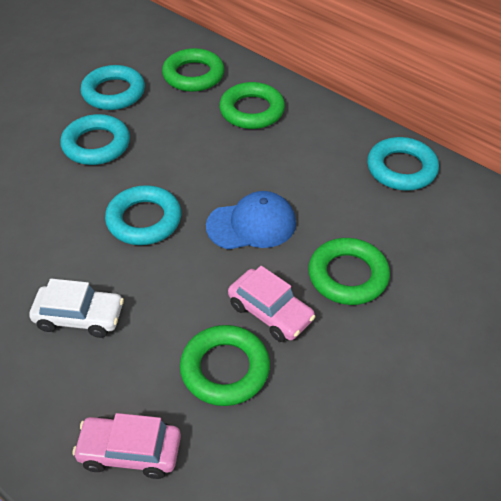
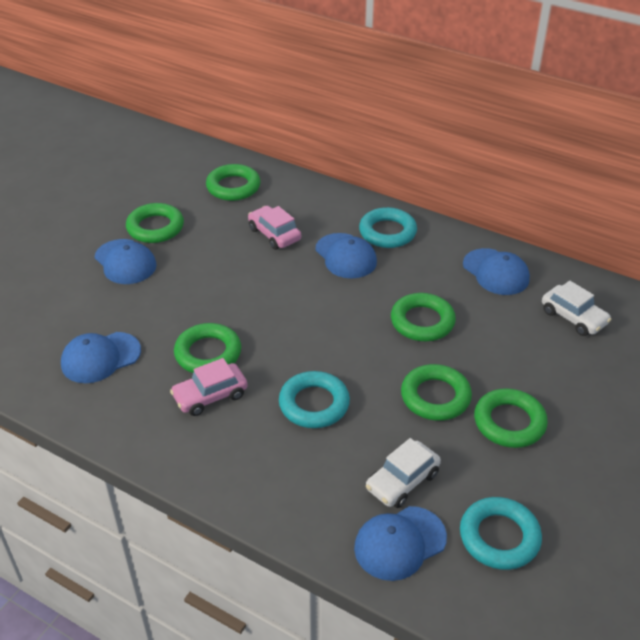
blue cap: [206,191,296,250] = 1 -> [61,332,141,383] [94,239,157,284] [315,233,377,278] [354,506,447,581] [463,248,530,295] = 5
green ring: [162,48,224,92] [180,325,270,406] [219,82,285,129] [308,238,390,305] = 4 -> [126,203,184,243] [174,323,241,373] [206,164,261,201] [391,293,456,341] [401,364,472,421] [474,388,548,448] = 6
turquoise ring: [60,114,130,165] [80,65,145,110] [105,185,181,245] [367,137,439,191] = 4 -> [279,371,350,428] [359,207,417,248] [460,497,542,570] = 3
white car: [29,279,124,338] = 1 -> [366,438,441,508] [542,281,612,336] = 2

